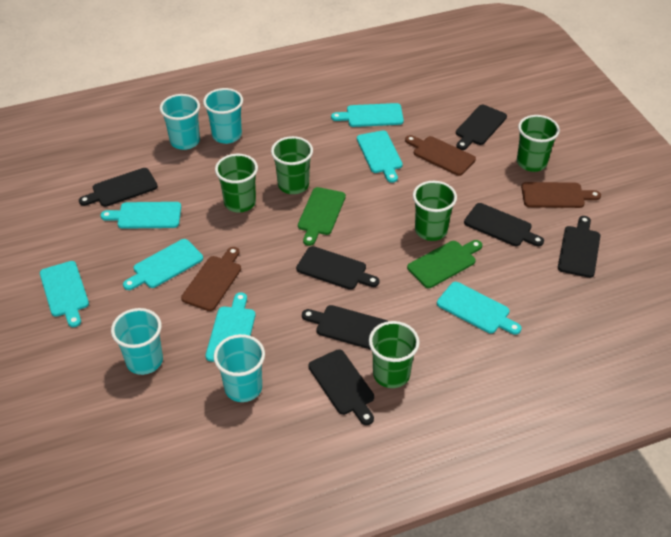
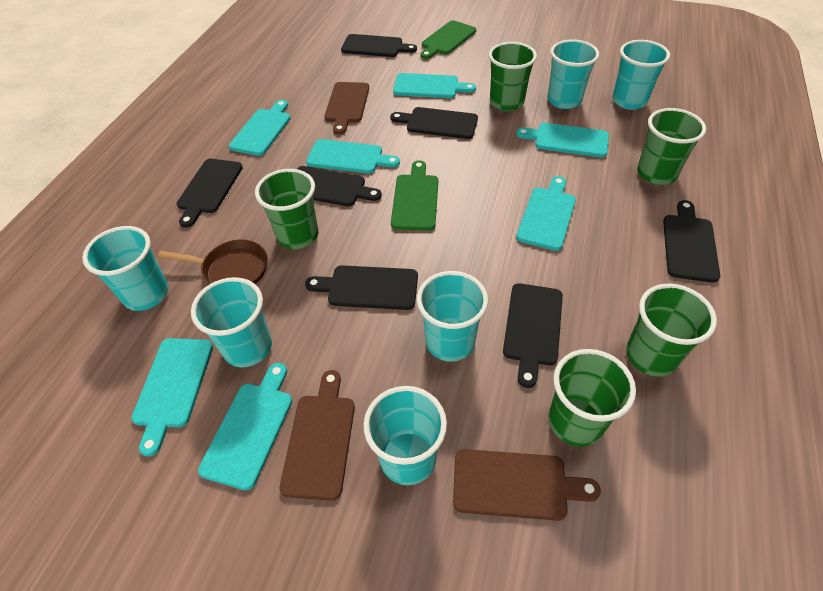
brown pan: none = 0 -> [158,239,268,284] = 1
turquoise cup: [111,308,163,375] [160,94,200,150] [203,88,243,144] [214,334,265,402] = 4 -> [82,226,169,311] [191,277,272,367] [363,386,447,485] [417,271,488,362] [548,39,599,109] [612,40,670,110] = 6

